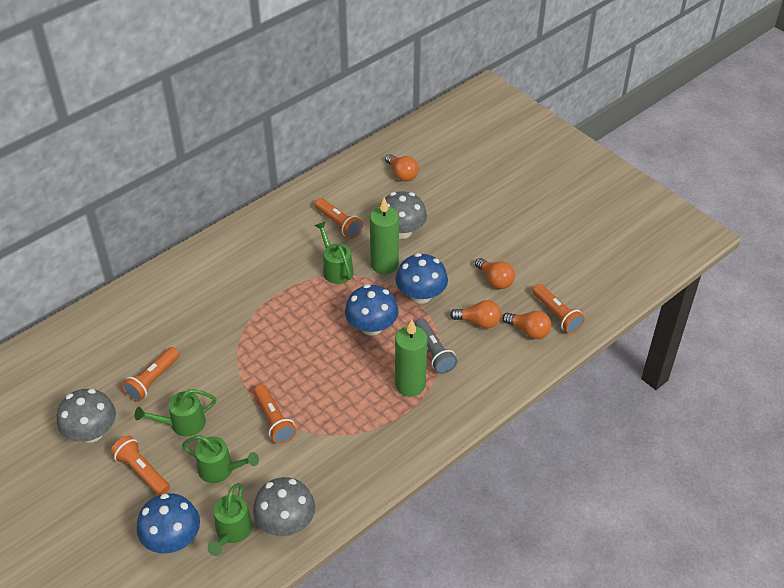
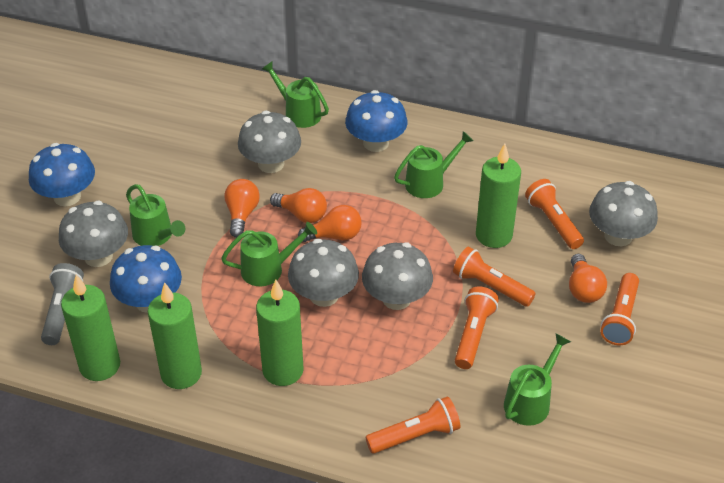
green candle: [370,198,399,274] [395,320,428,397] = 2 -> [61,275,120,381] [148,282,202,389] [256,280,304,386] [476,144,521,248] = 4
green watering can: [135,389,217,437] [182,435,259,483] [208,483,253,556] [314,221,354,284] = 4 -> [126,184,186,246] [221,222,317,286] [262,61,329,128] [394,131,474,198] [504,333,571,426] = 5
grey mushroom: [57,389,116,443] [253,477,315,536] [379,191,427,239] = 3 -> [59,200,128,267] [238,111,301,173] [288,239,359,307] [362,242,433,310] [589,181,658,246] = 5

